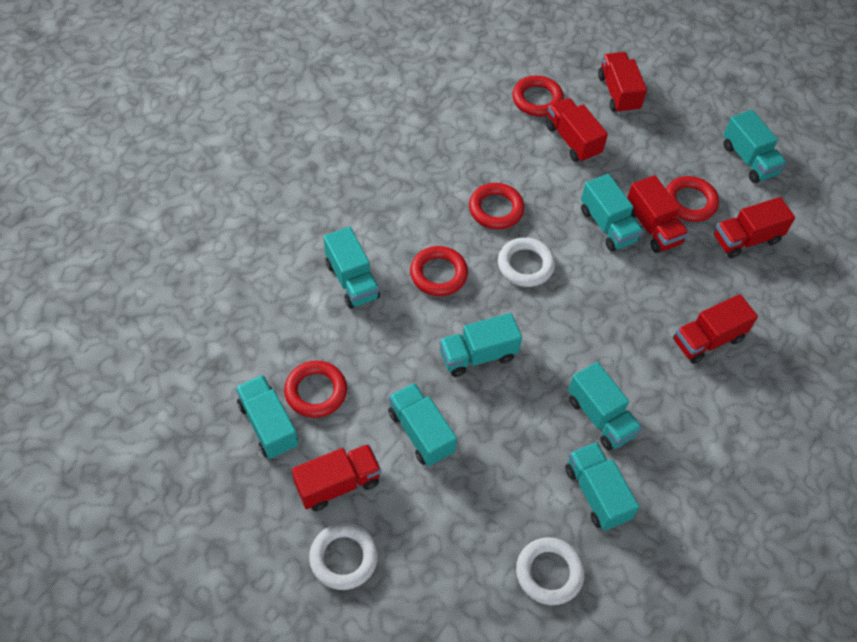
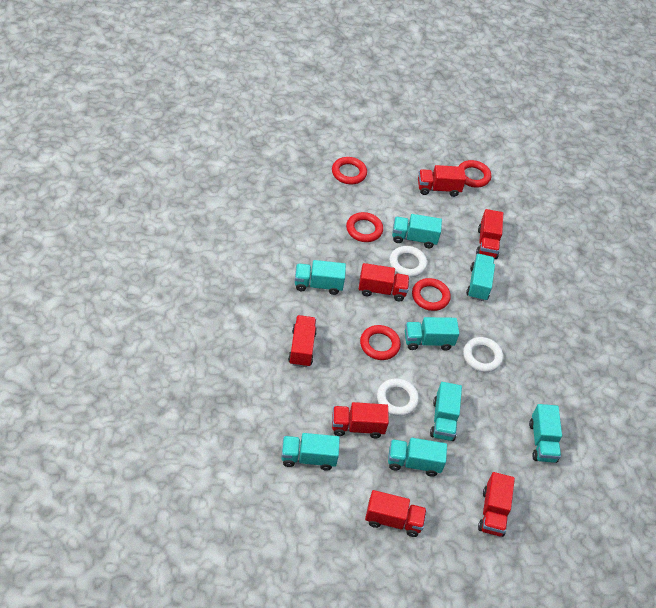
red truck: [292,444,381,511] [546,98,608,163] [598,52,647,114] [627,175,689,253] [673,294,758,364] [714,197,795,258] = 6 -> [288,315,317,367] [332,402,389,438] [359,263,409,301] [365,490,427,537] [418,165,466,197] [476,209,503,259] [478,472,515,537] = 7

